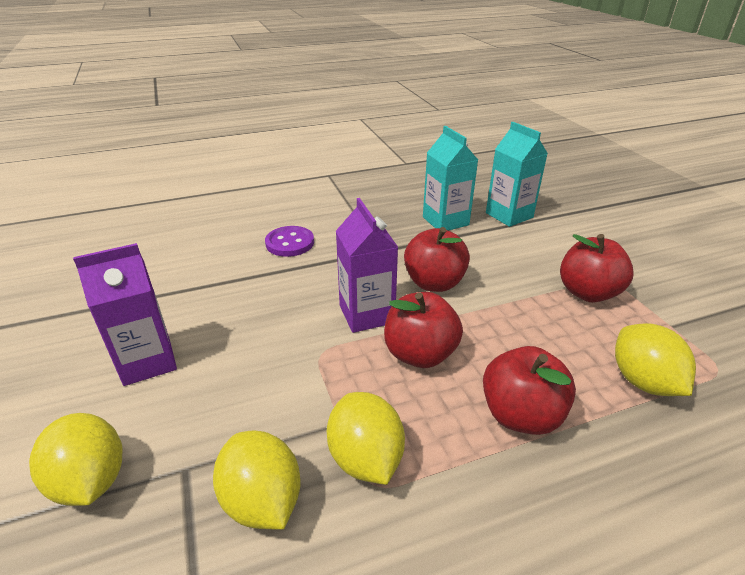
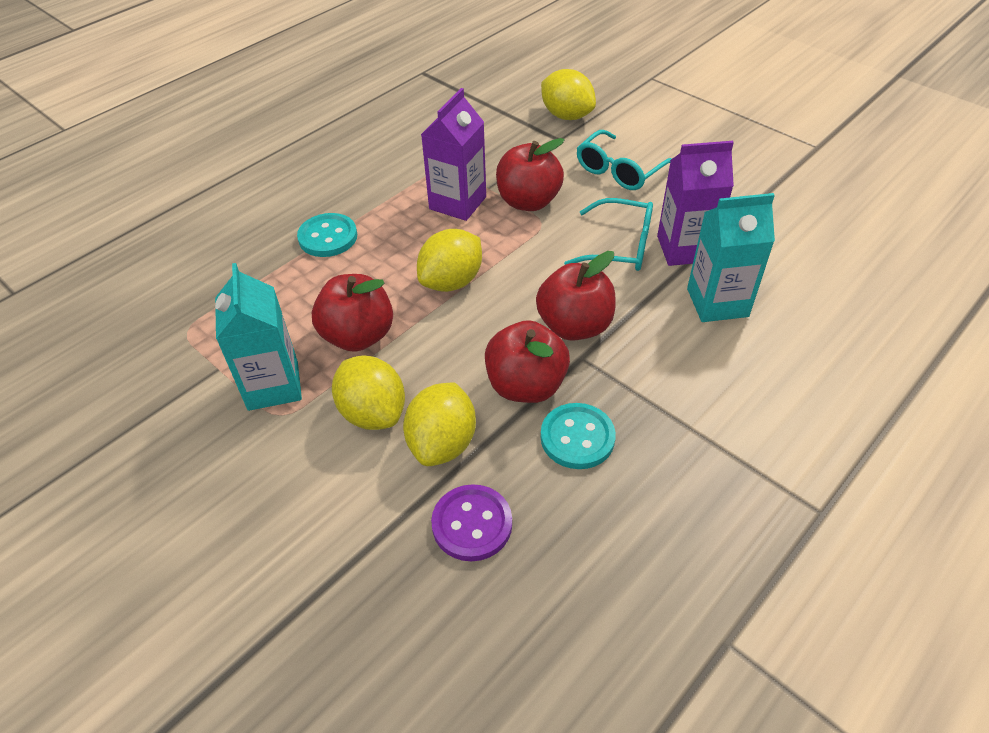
turquoise button: none = 0 -> [297,213,357,257] [541,403,616,469] = 2
turquoise glasses: none = 0 -> [564,198,653,271] [577,130,672,190] = 2

